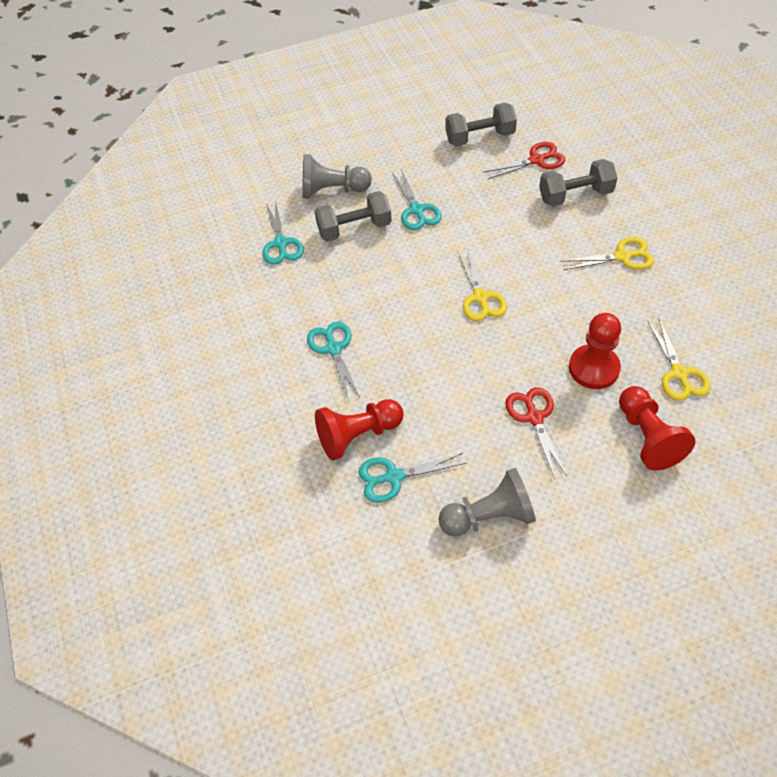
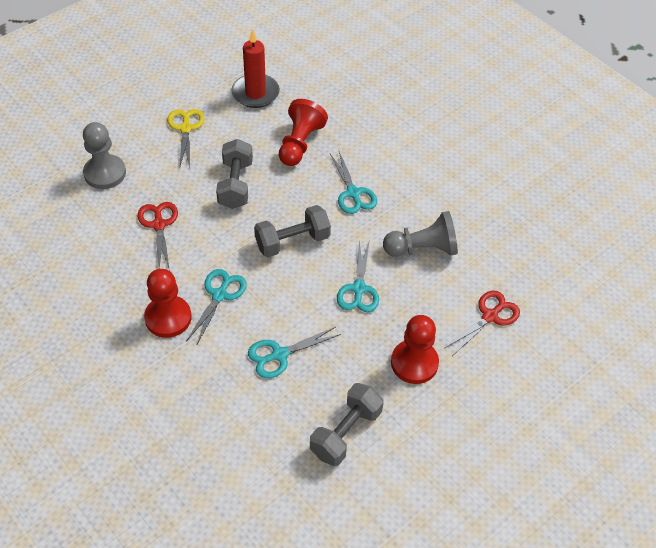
red candle: none = 0 -> [232,29,280,108] = 1
yellow scissors: [458,250,507,321] [561,237,655,270] [648,319,711,401] = 3 -> [167,109,205,168] = 1

